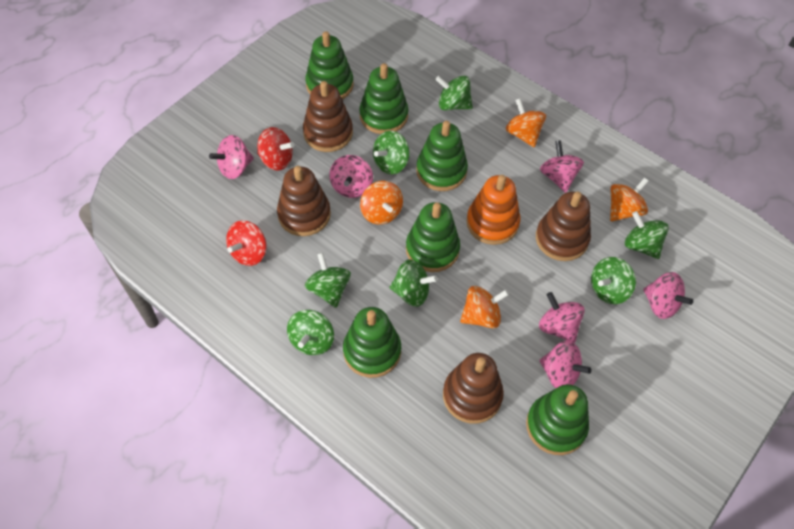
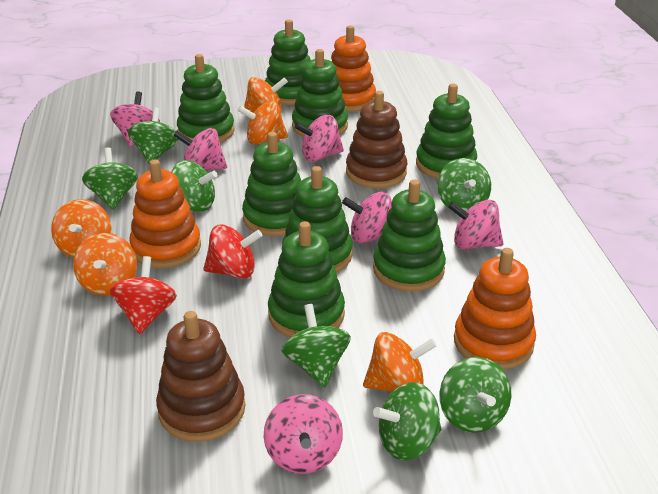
brown stacking toy: [277,166,331,236] [303,81,353,152] [443,353,504,424] [536,192,591,261] = 4 -> [156,311,245,442] [346,91,407,188] = 2
green stacking toy: [305,31,353,99] [343,307,401,378] [359,63,408,134] [406,202,460,272] [416,121,468,191] [526,384,589,455] = 6 -> [177,54,235,143] [242,132,301,236] [265,20,311,105] [268,221,345,337] [282,166,353,272] [292,49,348,137] [373,180,446,292] [416,84,477,179] = 8
orange spinning top: [360,181,403,225] [460,286,509,329] [506,98,546,147] [610,177,648,221] = 4 -> [51,199,111,258] [73,233,137,296] [238,100,288,145] [243,77,288,115] [363,332,437,392] = 5
orange stacking toy: [466,175,520,245] = 1 -> [130,159,201,268] [331,25,376,112] [454,248,536,370] = 3

